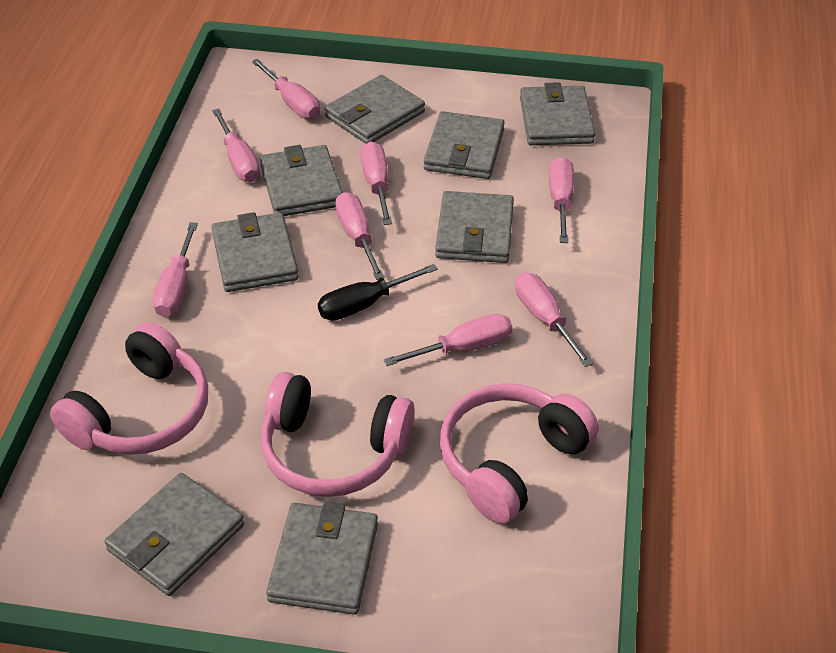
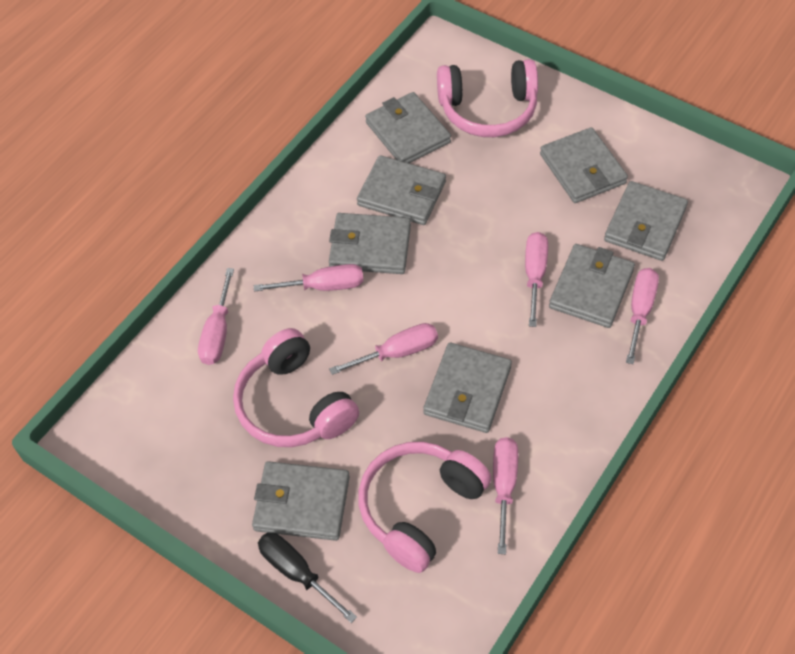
pink screwdriver: [152,222,198,317] [212,109,260,182] [252,59,320,119] [335,192,384,280] [361,141,392,225] [384,314,512,366] [515,272,593,367] [549,157,574,243] = 8 -> [198,268,234,365] [254,264,364,292] [329,323,438,375] [493,437,518,554] [525,232,548,327] [626,268,659,364] = 6

